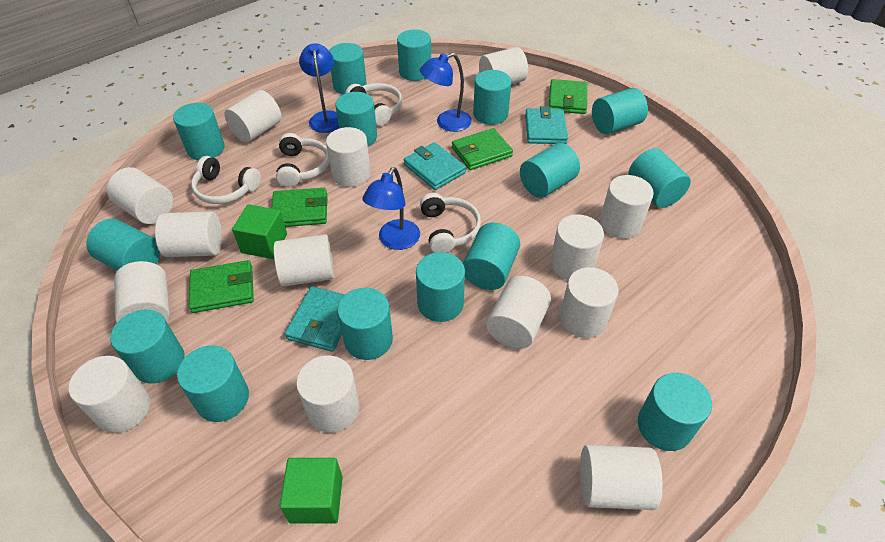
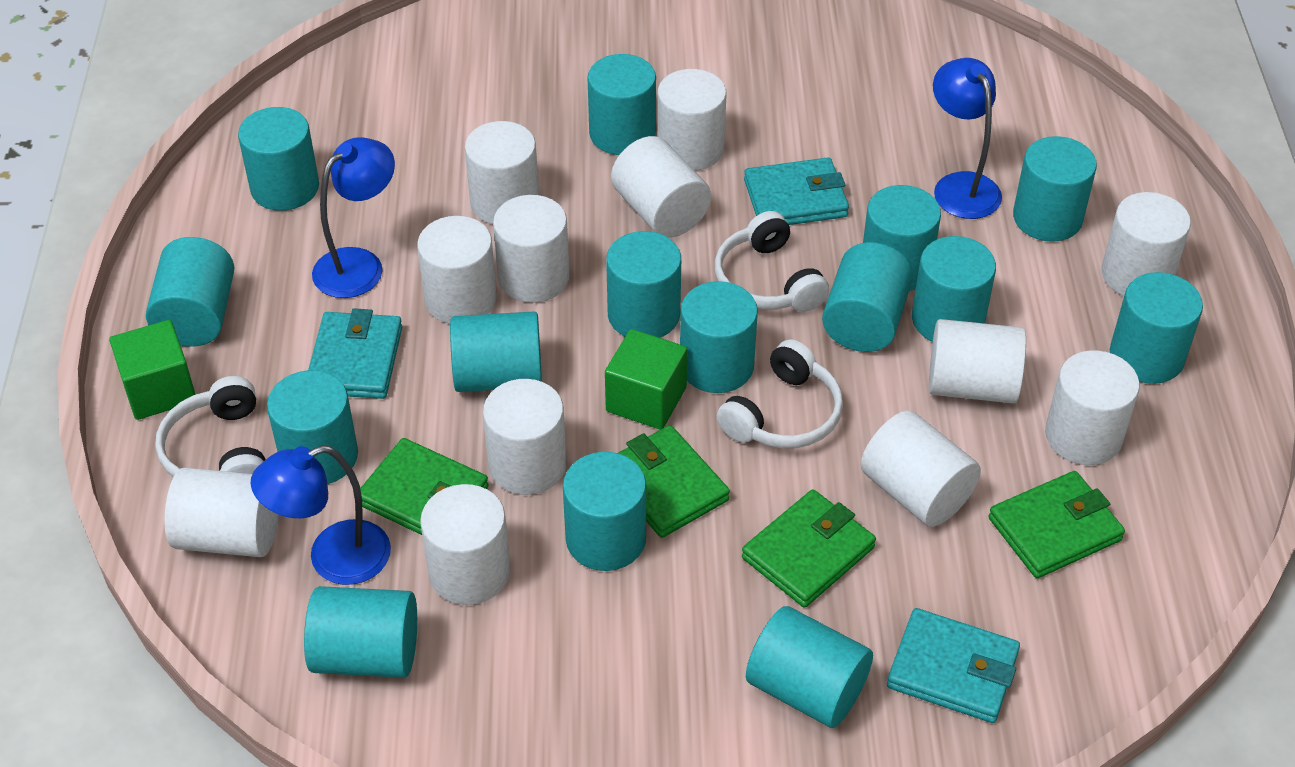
white cylinder: [69,356,151,433] [107,167,173,224] [114,261,170,322] [155,211,222,257] [224,90,282,142] [274,234,334,287] [296,355,360,433] [326,127,371,187] [479,47,528,84] [486,276,551,349] [550,214,604,280] [560,267,619,338] [580,445,663,510] [600,175,654,239] = 14 -> [164,468,279,557] [417,216,497,324] [420,484,510,605] [465,121,539,224] [483,379,566,495] [493,195,569,303] [611,136,711,238] [657,69,726,171] [861,411,981,527] [929,319,1026,403] [1045,350,1140,465] [1101,192,1191,296] = 12
white headphones: [191,156,261,204] [276,133,329,187] [345,83,402,126] [420,193,481,253] = 4 -> [155,376,266,477] [714,211,829,312] [717,339,843,449] = 3

